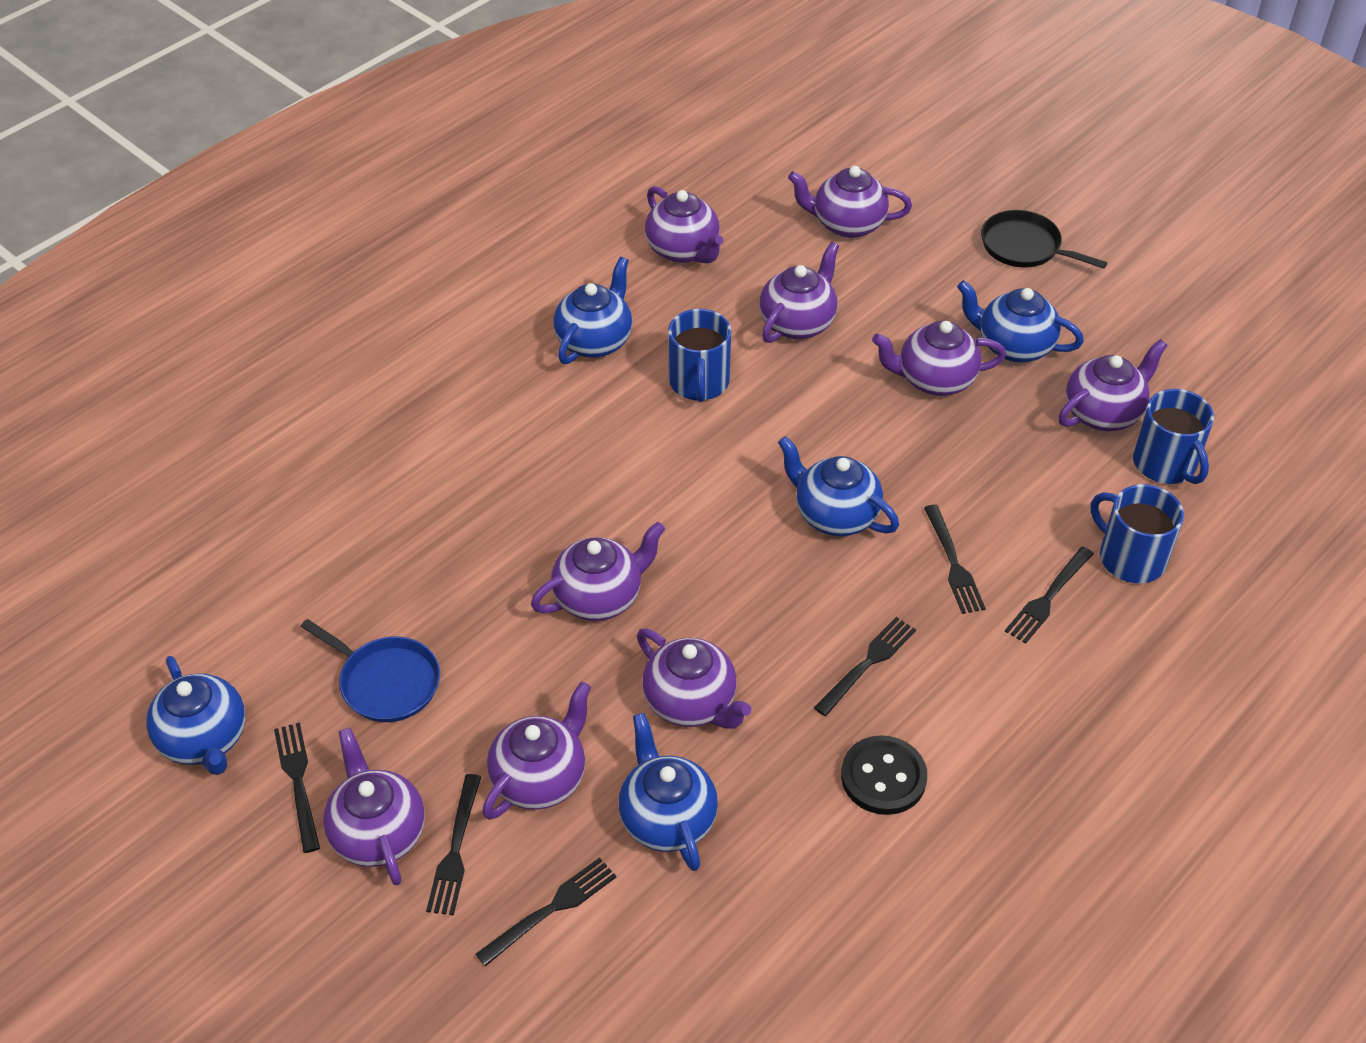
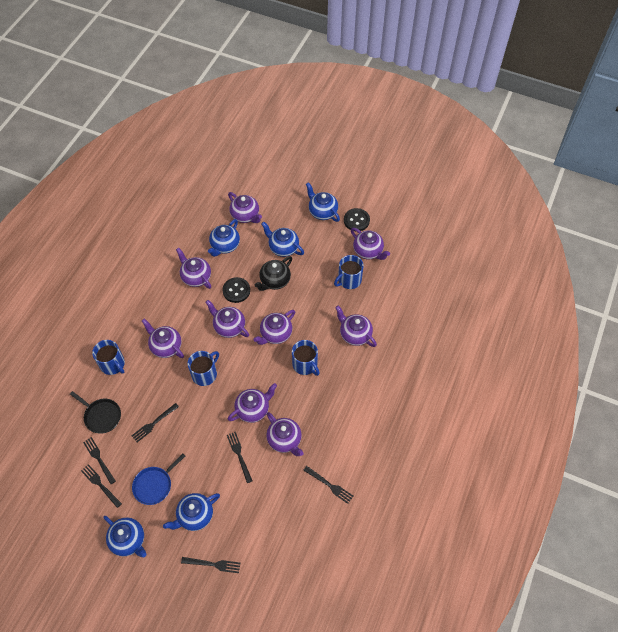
black button: [841,735,927,815] = 1 -> [222,277,250,303] [344,208,370,231] = 2
black teapot: none = 0 -> [255,256,292,291] = 1
blue mug: [668,309,731,402] [1091,484,1184,583] [1133,389,1214,484] = 3 -> [92,340,125,375] [188,351,219,386] [292,340,320,376] [334,255,364,289] = 4

